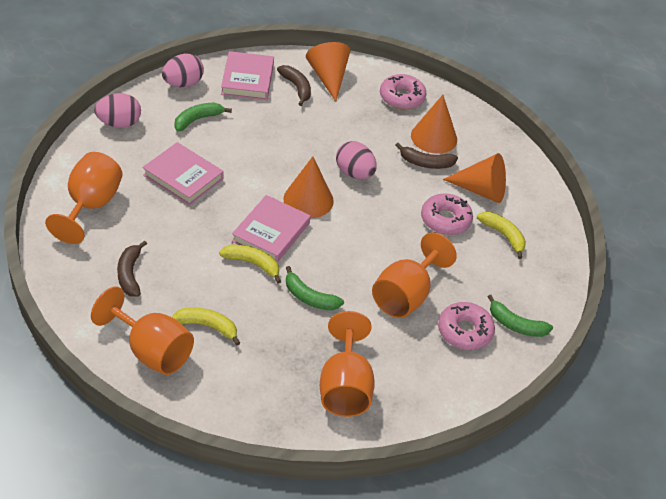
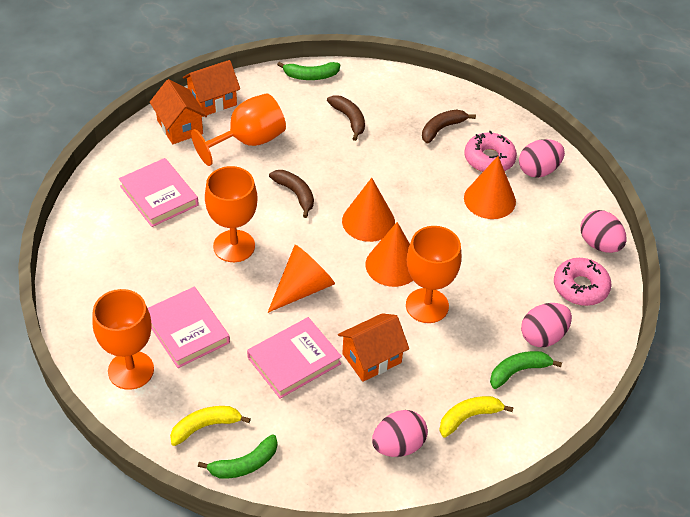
orange house: none = 0 -> [150,79,207,144] [183,60,240,117] [338,313,409,382] = 3
pink donut: [380,74,427,110] [421,194,473,235] [438,302,495,350] = 3 -> [464,131,517,172] [554,258,612,306] = 2
pink egg: [94,93,141,128] [162,54,204,87] [336,141,377,179] = 3 -> [372,410,428,457] [519,139,565,178] [521,303,572,347] [580,210,627,253] = 4
yellow banana: [172,307,240,345] [219,244,281,283] [477,212,526,259] = 3 -> [170,406,251,446] [439,396,514,438] = 2

